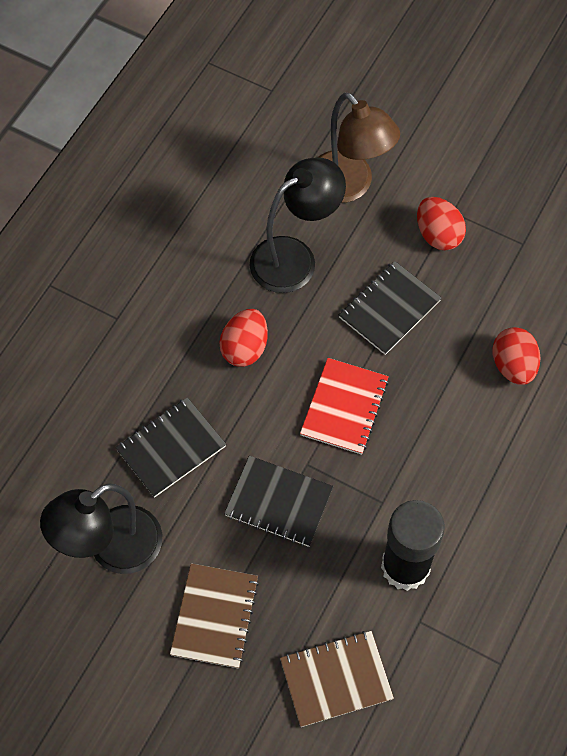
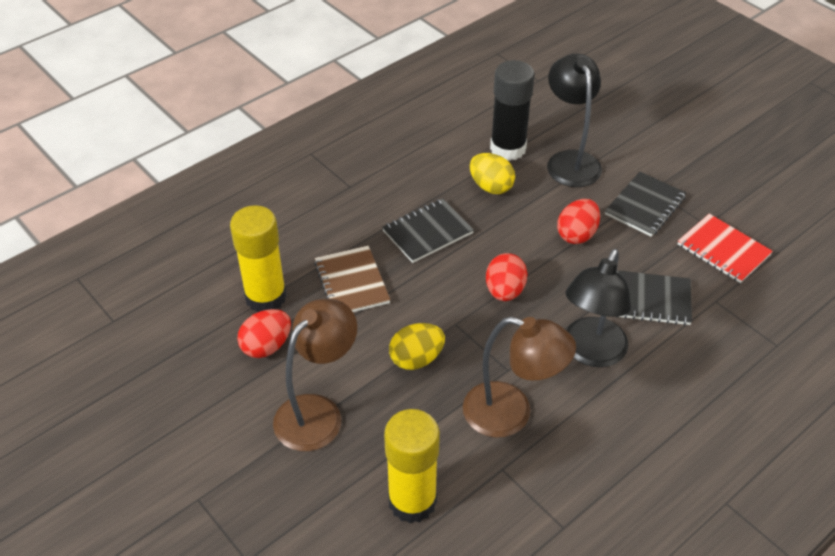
brown lamp: [317,92,400,203] = 1 -> [273,299,357,451] [463,317,576,438] = 2
brown notebook: [170,563,259,668] [280,631,394,727] = 2 -> [314,246,390,312] = 1
yellow egg: none = 0 -> [389,323,445,370] [470,153,515,194] = 2
yellow glue stick: none = 0 -> [230,205,287,312] [384,409,440,524] = 2

